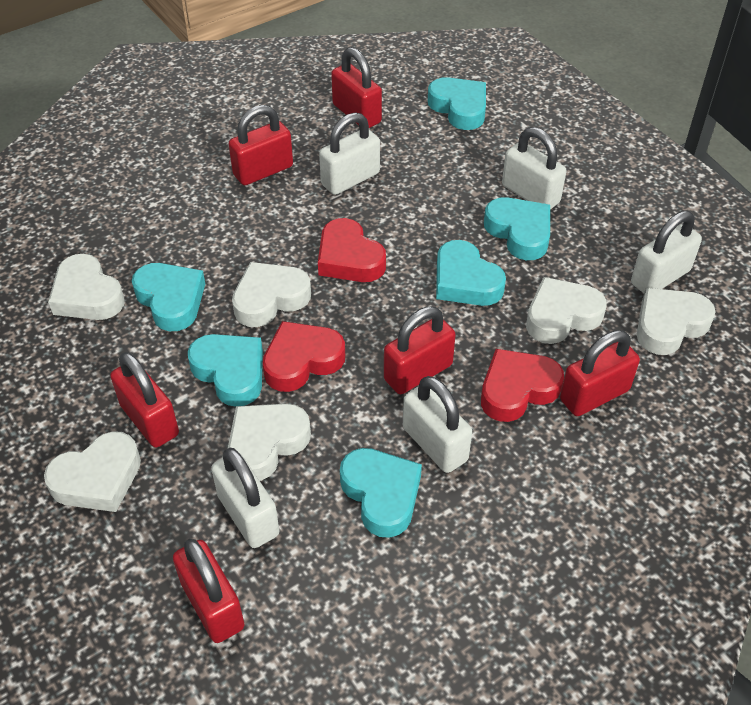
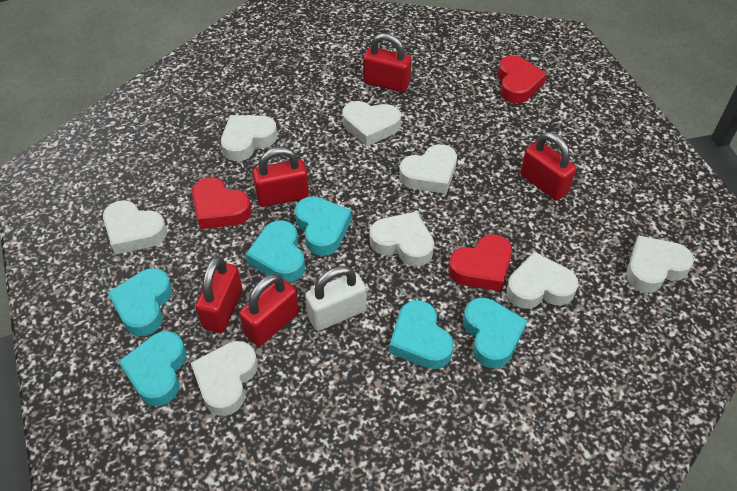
red padlock: [110,352,179,447] [173,539,245,643] [229,105,293,185] [331,47,382,128] [384,306,456,394] [560,330,640,416] = 6 -> [196,257,242,333] [239,274,299,346] [252,147,309,207] [363,33,412,92] [520,132,576,201] = 5
white heart: [44,431,141,512] [48,254,125,320] [228,404,311,481] [232,262,311,327] [526,277,607,344] [637,288,716,355] = 6 -> [103,200,167,255] [191,341,258,416] [221,115,278,161] [342,101,401,147] [370,211,434,267] [399,144,457,194] [507,252,578,309] [626,235,694,293] = 8
white padlock: [211,448,279,548] [319,112,380,195] [403,376,472,473] [502,127,566,210] [631,210,702,293] = 5 -> [305,266,366,331] = 1

